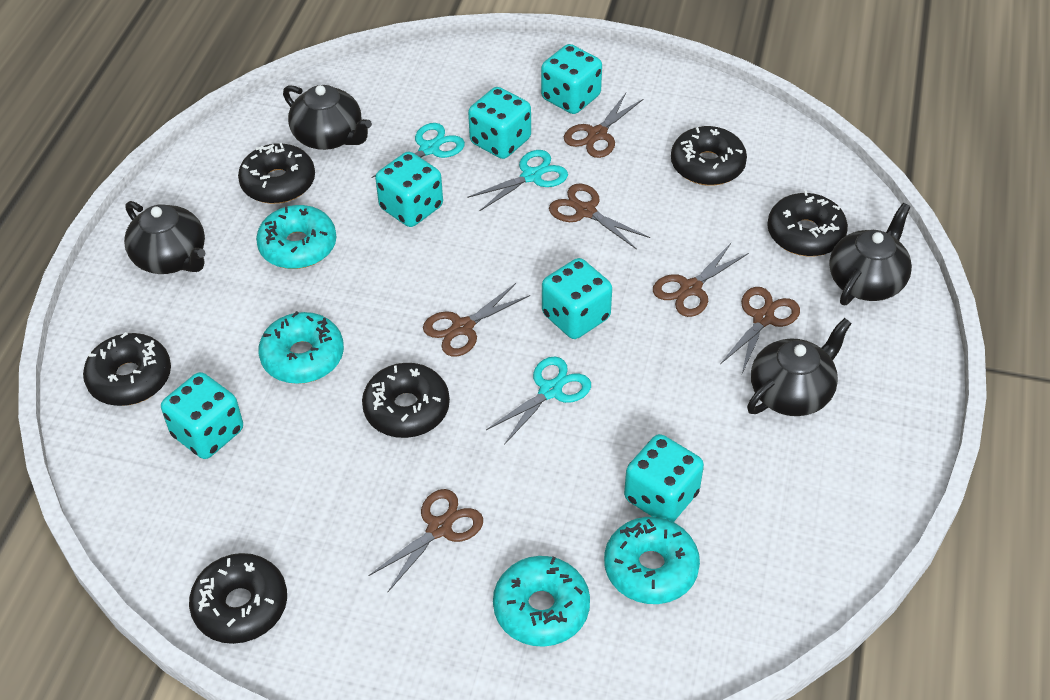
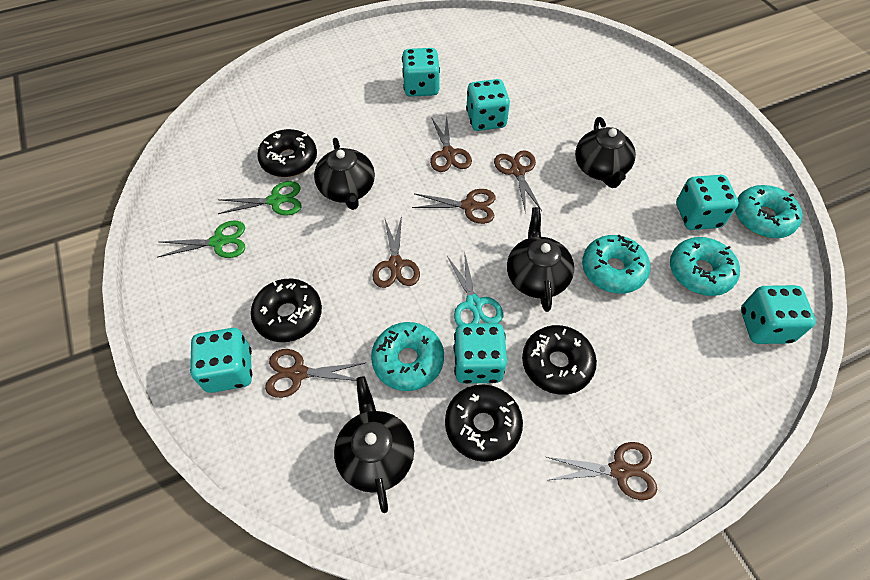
black donut: [83,332,171,406] [189,553,287,644] [238,143,315,204] [362,363,450,438] [671,126,747,186] [767,190,848,257] = 6 -> [251,279,322,342] [257,129,317,177] [445,384,523,462] [522,325,597,395] = 4
green scissors: none = 0 -> [158,220,245,258] [218,181,301,216] = 2
turquoise scissors: [371,123,465,178] [467,150,568,211] [486,356,591,445] = 3 -> [447,251,503,325] = 1

